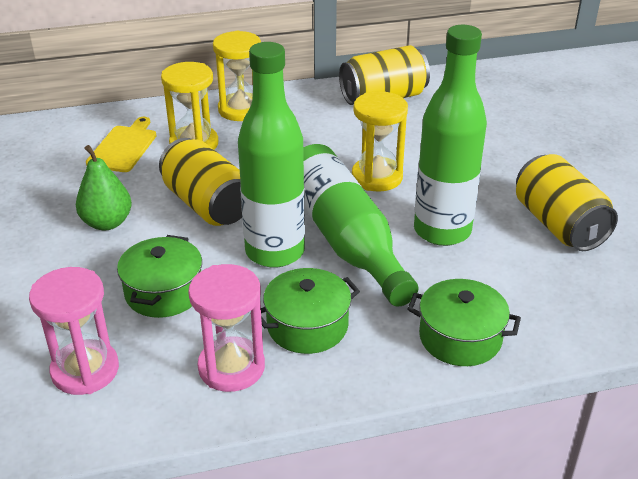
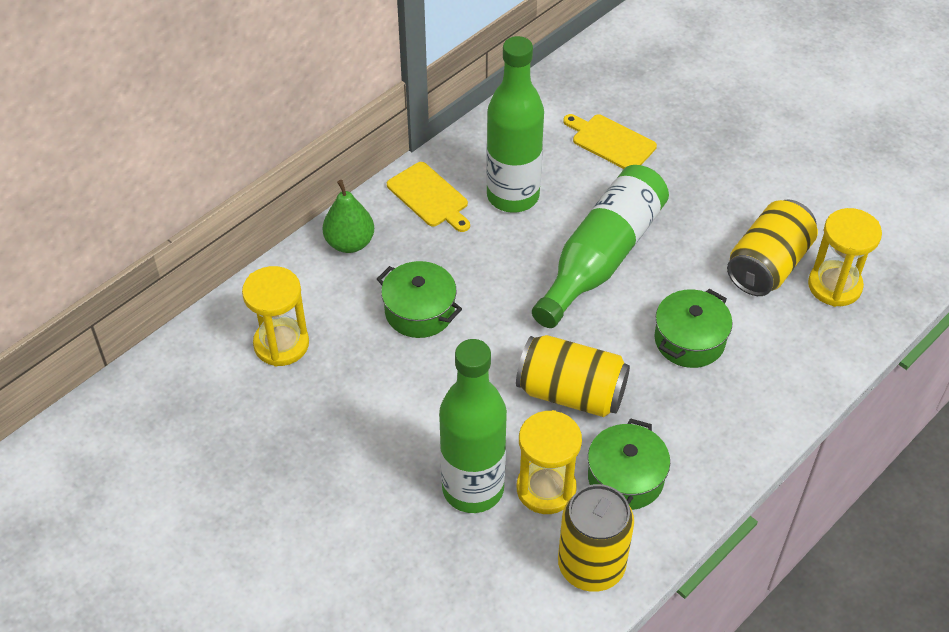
pink hourglass: [29,267,119,395] [188,264,265,392] = 2 -> none = 0
yellow cutting board: [86,117,156,172] = 1 -> [387,162,470,232] [563,114,657,169] = 2

